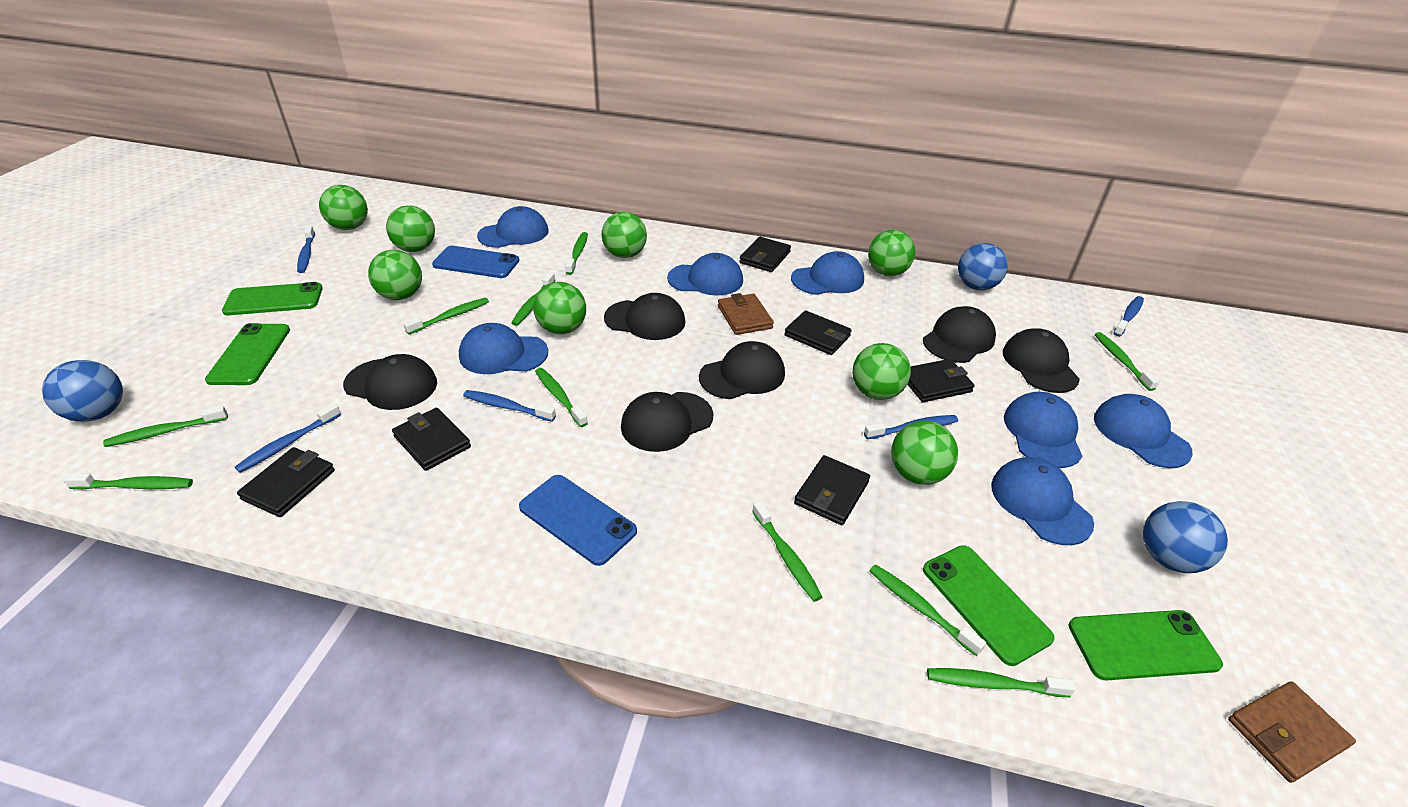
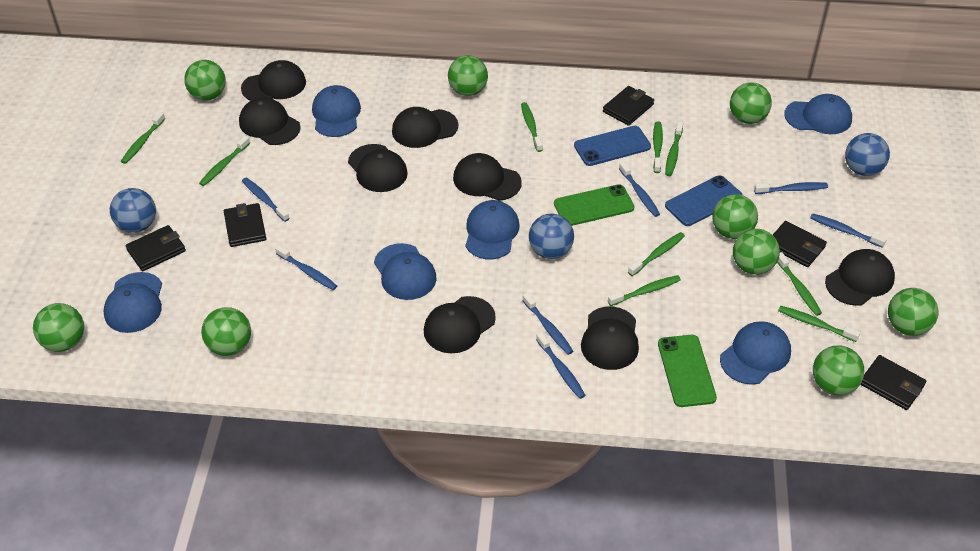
black cap: [343,354,437,410] [604,293,685,340] [621,392,713,452] [699,341,785,399] [923,306,996,363] [1003,328,1080,393] = 6 -> [239,97,301,145] [241,60,306,101] [348,144,408,192] [392,107,459,148] [424,296,496,353] [453,153,522,201] [581,306,639,370] [825,249,895,306] = 8
black wallet: [237,447,335,517] [392,408,471,471] [739,237,791,272] [784,311,852,355] [794,455,870,525] [907,359,975,402] = 6 -> [126,225,186,271] [224,203,266,247] [603,86,654,126] [773,221,827,267] [860,355,926,410] = 5
blue cap: [459,323,548,374] [477,206,549,248] [667,253,743,296] [791,251,864,295] [991,457,1094,545] [1004,392,1082,468] [1094,394,1193,468] = 7 -> [104,272,162,333] [312,85,361,137] [374,243,436,300] [465,200,519,259] [720,321,791,385] [784,94,852,134] = 6
blue toothbrush: [235,403,341,473] [297,225,315,273] [463,390,556,422] [864,415,958,439] [1113,296,1144,337] = 5 -> [242,177,290,222] [275,245,337,290] [522,293,573,355] [536,332,586,399] [619,162,660,217] [754,182,828,194] [810,213,887,248] = 7
brown wallet: [718,293,774,335] [1228,681,1356,783] = 2 -> none = 0
green ball: [319,185,368,230] [368,250,422,300] [386,205,435,252] [533,282,586,334] [602,212,647,258] [852,343,911,400] [868,230,915,276] [891,421,958,485] = 8 -> [33,303,84,352] [184,60,226,101] [201,307,251,356] [448,55,488,96] [712,194,758,239] [730,82,772,124] [733,229,780,275] [813,346,864,396] [888,288,938,336] = 9
green phone: [205,323,290,385] [222,282,323,315] [923,545,1055,666] [1068,610,1223,681] = 4 -> [554,184,634,226] [658,335,717,407] = 2
green toothbrush: [63,473,193,490] [103,405,228,447] [403,298,489,335] [511,272,556,326] [535,368,588,427] [565,232,588,275] [752,501,822,602] [870,564,986,656] [927,668,1076,698] [1095,332,1160,391] = 10 -> [121,112,165,164] [199,136,250,186] [521,102,543,152] [608,275,681,306] [628,232,685,276] [653,121,663,173] [665,122,683,176] [777,252,822,316] [778,306,860,342] = 9

